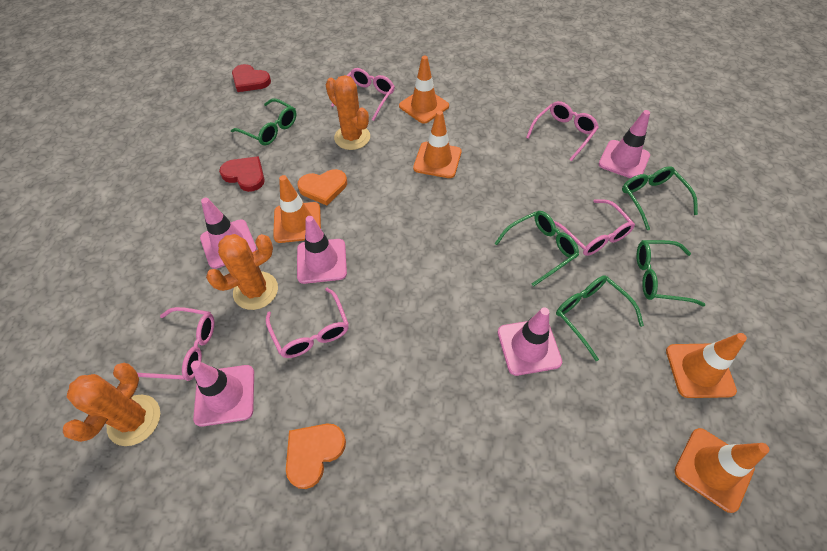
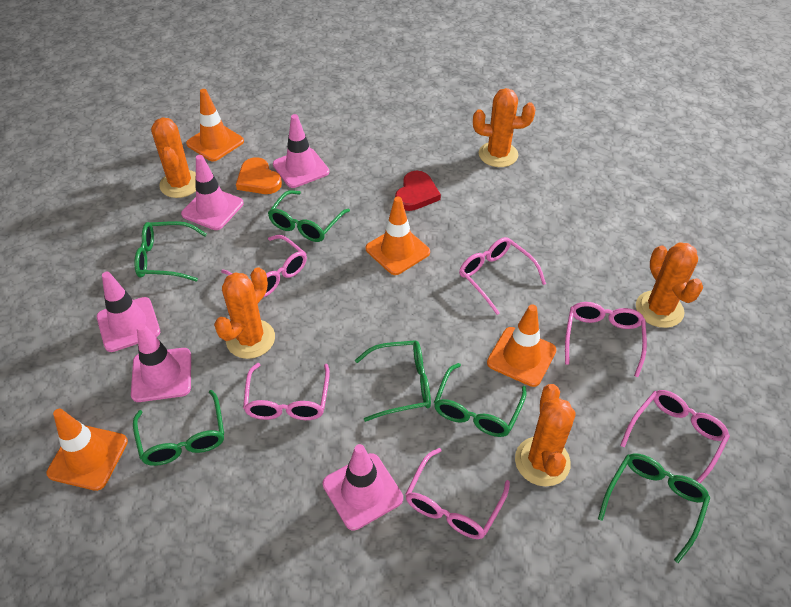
green glasses: [231,98,297,145] [494,211,579,287] [556,276,644,361] [622,166,698,230] [637,240,705,306] = 5 -> [133,390,224,466] [134,221,207,282] [268,190,350,242] [355,340,431,422] [434,363,527,437] [598,453,710,563] = 6
orange cactus: [63,363,160,446] [206,234,278,310] [325,75,370,150] = 3 -> [151,117,196,198] [214,267,275,359] [473,88,535,167] [515,384,576,487] [636,242,703,328] = 5
orange heart: [286,424,346,489] [297,169,347,205] = 2 -> [236,157,282,194] = 1
orange traffic cone: [273,175,321,243] [399,56,449,124] [413,110,461,178] [666,333,747,398] [674,428,769,513] = 5 -> [46,409,128,491] [186,89,244,162] [366,197,430,275] [487,304,557,387] = 4
pink glasses: [137,307,214,381] [266,288,349,358] [331,68,395,121] [526,101,599,161] [554,199,635,256] = 5 -> [221,235,307,297] [243,363,330,420] [405,448,510,539] [459,237,546,315] [565,302,647,377] [620,390,730,483] = 6
red heart: [219,156,265,192] [232,64,271,92] = 2 -> [395,171,441,211] = 1

